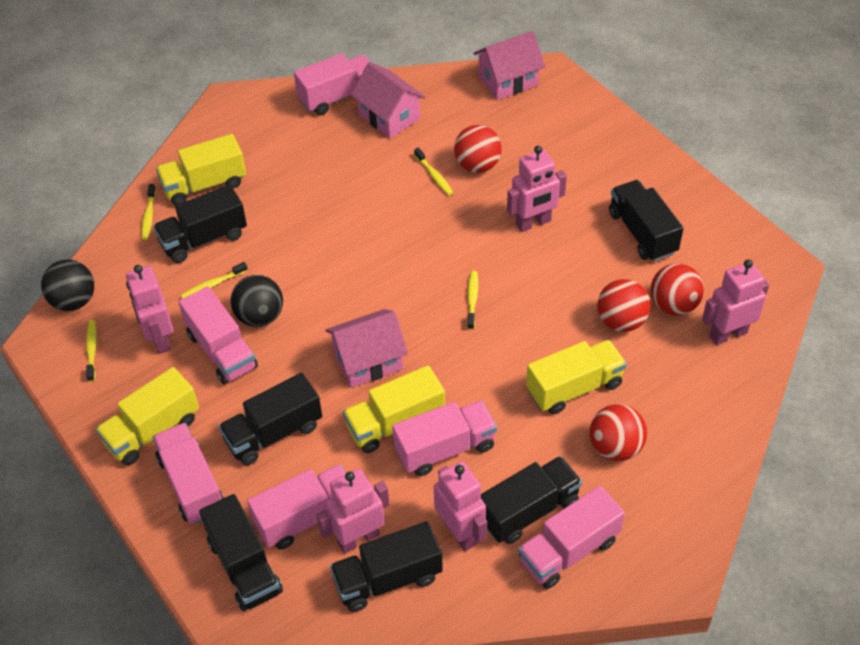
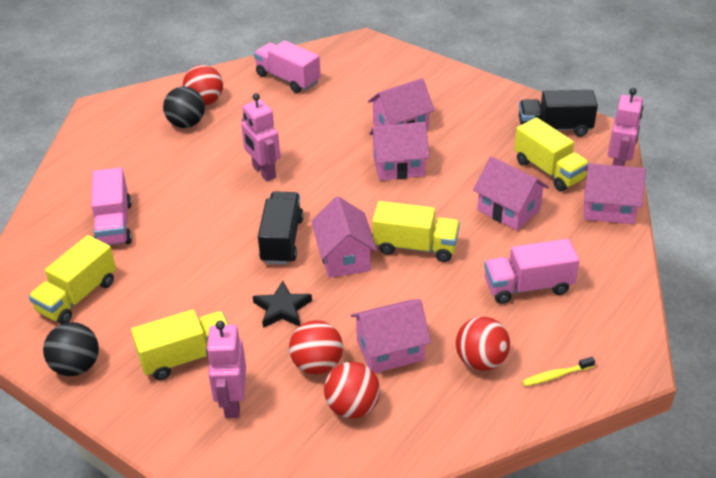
black star: none = 0 -> [253,281,312,328] = 1
black truck: [153,184,247,263] [199,494,283,611] [219,373,322,465] [330,521,443,612] [480,456,582,544] [609,180,684,262] = 6 -> [258,191,304,265] [519,90,598,137] = 2
pink house: [325,309,408,388] [350,62,426,138] [473,31,545,100] = 3 -> [311,196,377,278] [351,299,431,373] [368,78,435,130] [369,122,430,181] [473,156,549,231] [584,163,646,224] = 6
pink robot: [126,265,174,354] [316,469,389,554] [434,461,487,551] [507,146,567,232] [702,260,769,345] = 5 -> [206,321,246,418] [241,93,280,181] [608,88,643,166] = 3
pink truck: [152,423,224,524] [178,286,258,385] [247,464,346,550] [294,53,370,115] [392,401,497,476] [518,486,625,589] = 6 -> [91,167,132,245] [254,40,321,93] [484,239,580,304] = 3
yellow toothbrush: [86,320,97,382] [141,184,156,240] [180,262,248,299] [414,147,453,195] [467,271,478,330] = 5 -> [522,357,595,386] = 1

